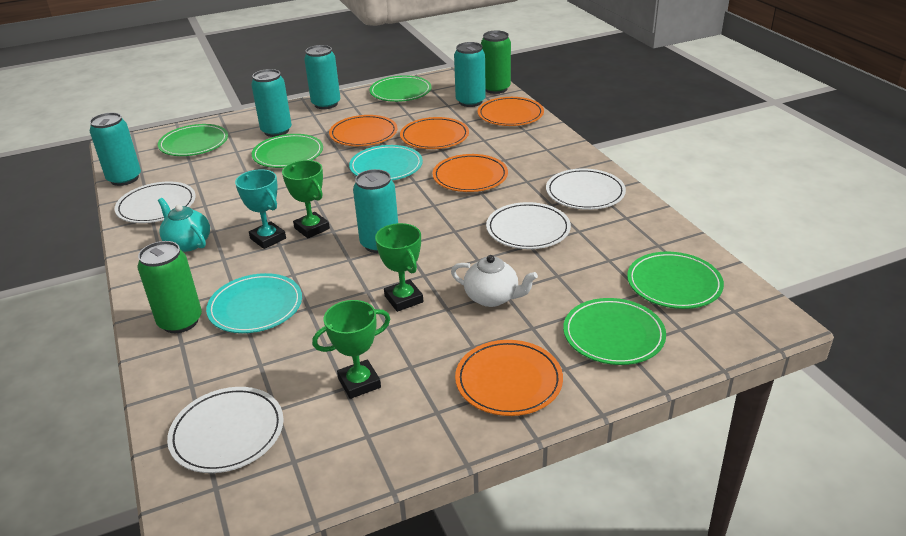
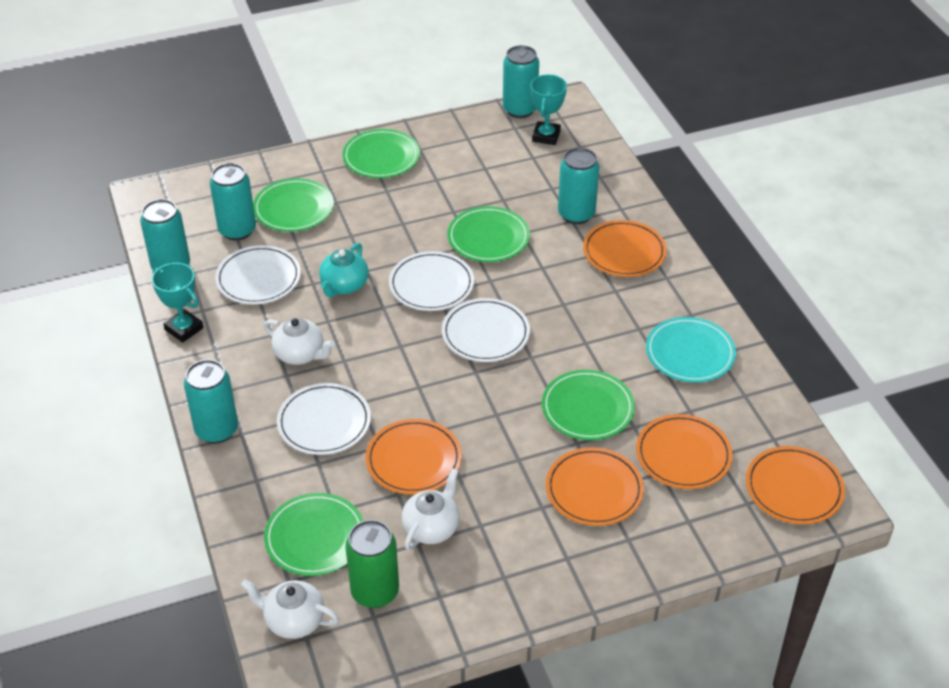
green can: [138,241,202,333] [481,30,511,94] = 2 -> [345,520,399,608] = 1
green trophy: [282,160,330,238] [312,300,390,399] [375,223,423,312] = 3 -> none = 0
turquoise plate: [206,273,302,333] [349,145,423,180] = 2 -> [646,317,736,383] = 1
turquoise trophy: [235,169,286,249] = 1 -> [152,263,204,343] [530,75,567,145] = 2
white teapot: [451,255,538,307] = 1 -> [241,580,339,639] [264,318,335,365] [402,469,459,550] = 3

